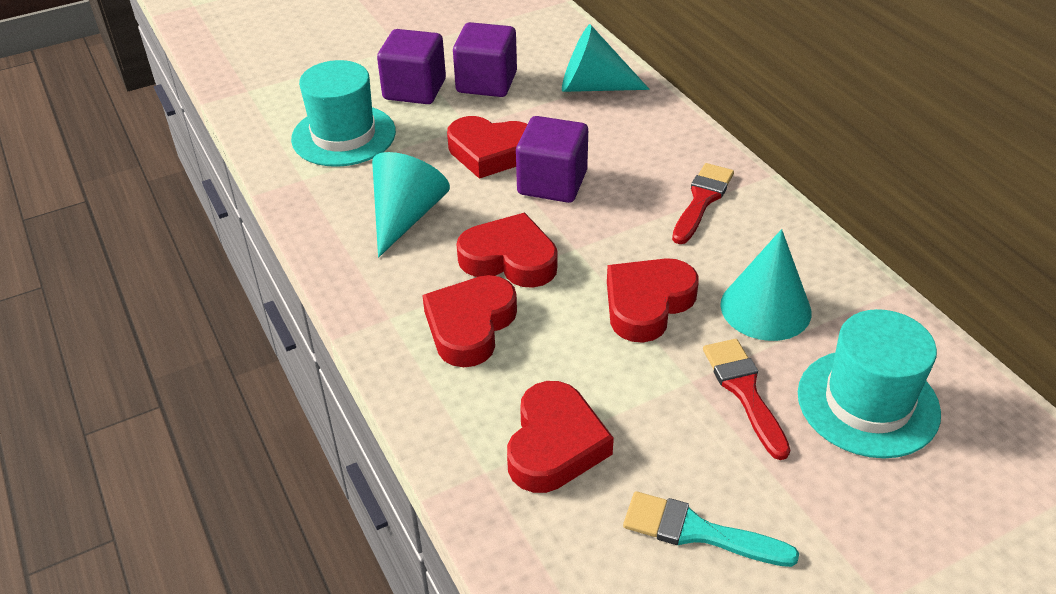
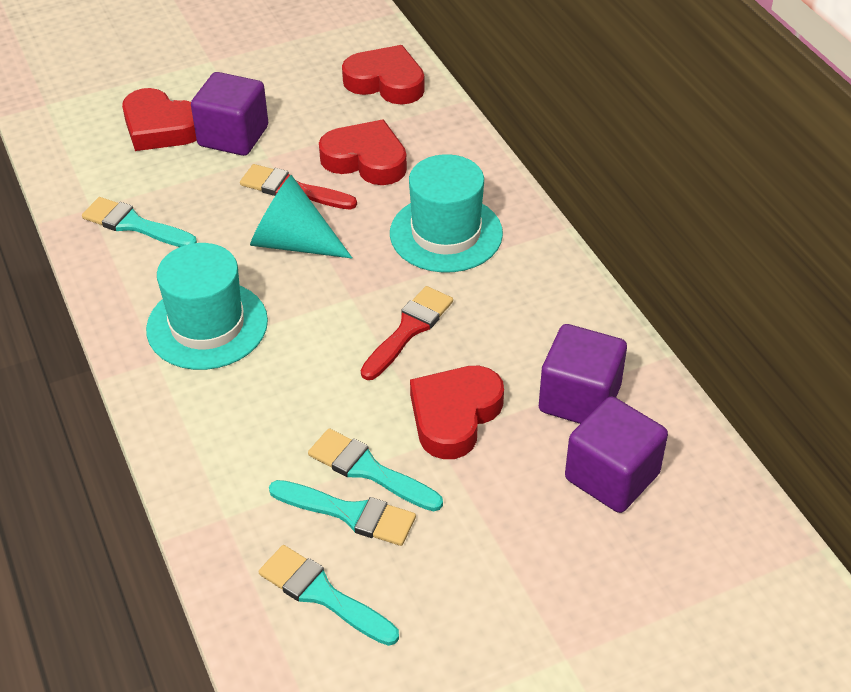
red heart: [422,275,517,367] [447,116,527,179] [456,213,558,288] [507,381,614,493] [607,258,699,343] = 5 -> [122,88,197,151] [319,120,407,185] [342,45,425,104] [410,366,504,459] = 4
turquoise brush: [623,491,799,567] = 1 -> [82,197,197,247] [259,545,399,646] [269,480,416,546] [308,428,443,511] = 4
turquoise cone: [372,152,450,257] [562,24,650,92] [720,229,811,341] = 3 -> [250,175,352,258] = 1

